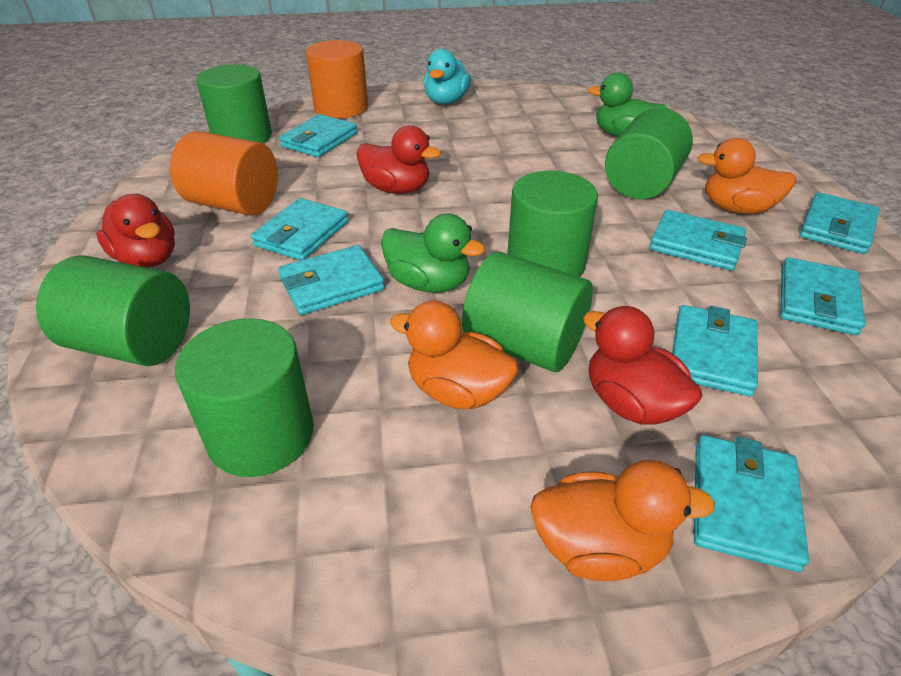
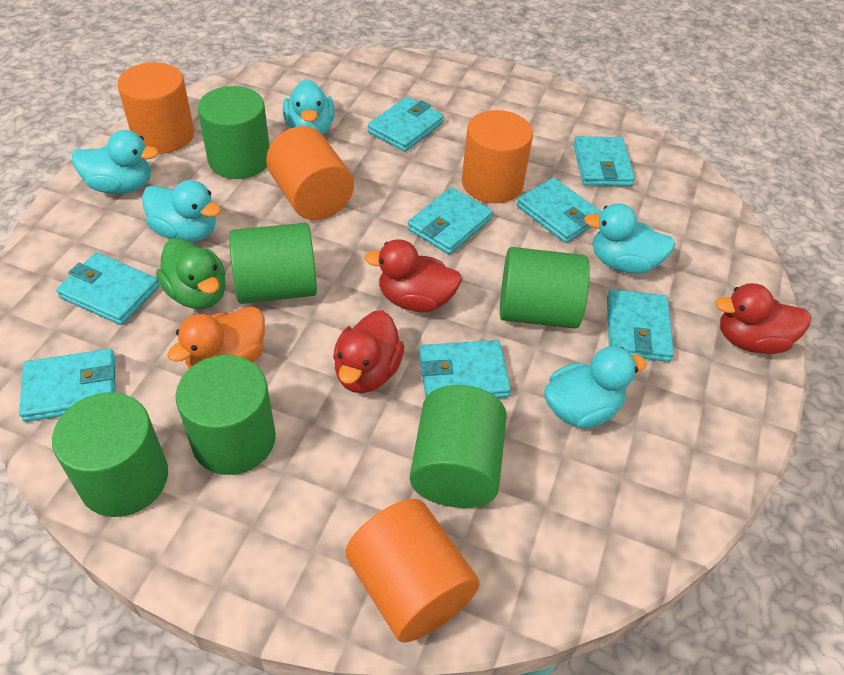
green duck: [381,213,485,293] [587,73,667,137] = 2 -> [156,238,226,309] = 1
orange cylinder: [170,131,278,216] [306,40,368,118] = 2 -> [117,62,194,153] [266,126,354,220] [345,499,480,643] [462,110,533,203] = 4
orange duck: [390,301,519,409] [530,459,715,581] [698,138,796,214] = 3 -> [167,306,265,369] = 1
turquoise duck: [423,49,471,105] = 1 -> [72,130,159,194] [142,180,221,242] [283,79,335,135] [544,346,646,429] [584,203,675,274] = 5

